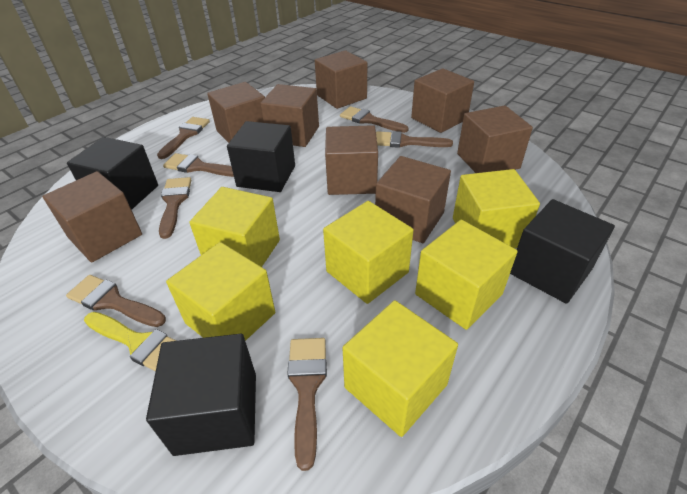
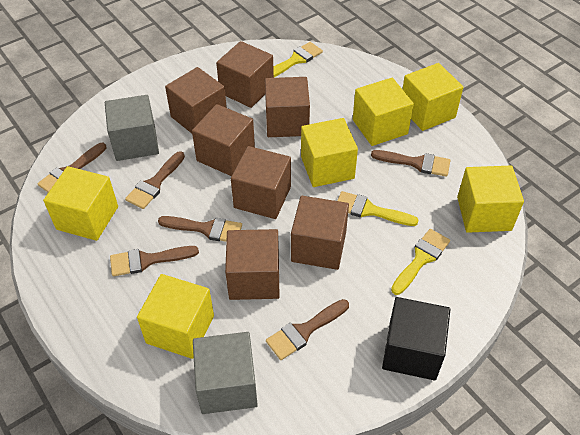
black cube: [67,137,158,210] [146,334,256,456] [227,121,295,192] [510,199,615,304] = 4 -> [382,297,450,381] = 1
brown brush: [66,275,166,327] [157,117,210,159] [159,177,191,239] [163,153,234,177] [287,338,327,471] [340,106,409,133] [376,131,453,148] = 7 -> [37,143,106,192] [110,246,199,276] [125,151,185,209] [158,216,242,241] [266,299,349,360] [371,150,450,177] = 6
brown cube: [43,171,142,263] [207,82,265,143] [260,84,319,147] [315,50,367,109] [325,125,378,195] [375,156,451,243] [411,68,474,133] [457,105,533,173] = 8 -> [165,67,227,133] [192,104,255,176] [216,41,274,108] [225,229,280,300] [231,146,291,219] [265,77,310,137] [291,196,349,270] = 7
grey cube: none = 0 -> [105,95,159,161] [193,332,258,414] = 2
yellow brush: [84,312,176,372] = 1 -> [273,42,323,77] [337,191,418,226] [391,229,450,295] = 3

